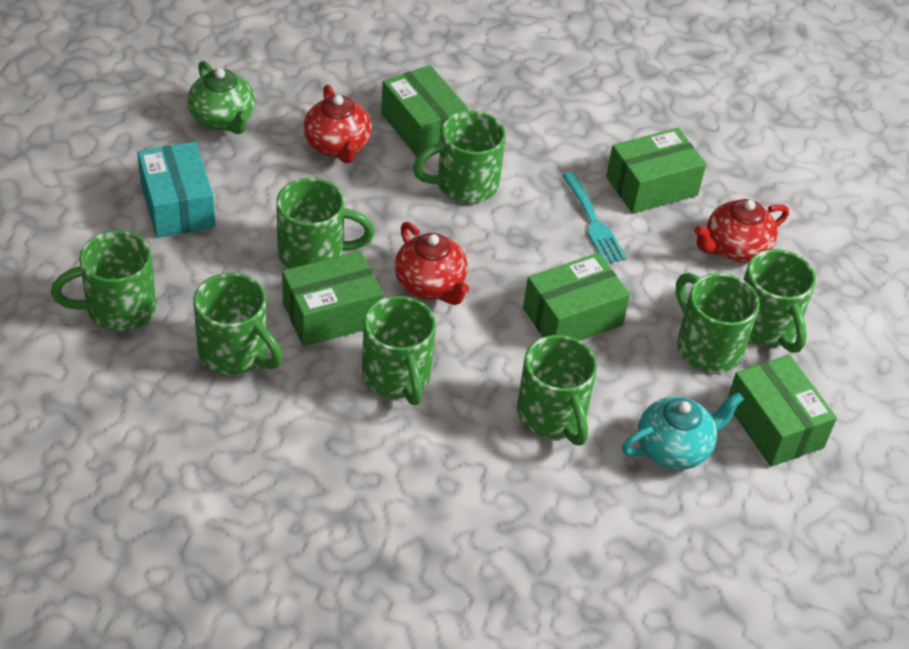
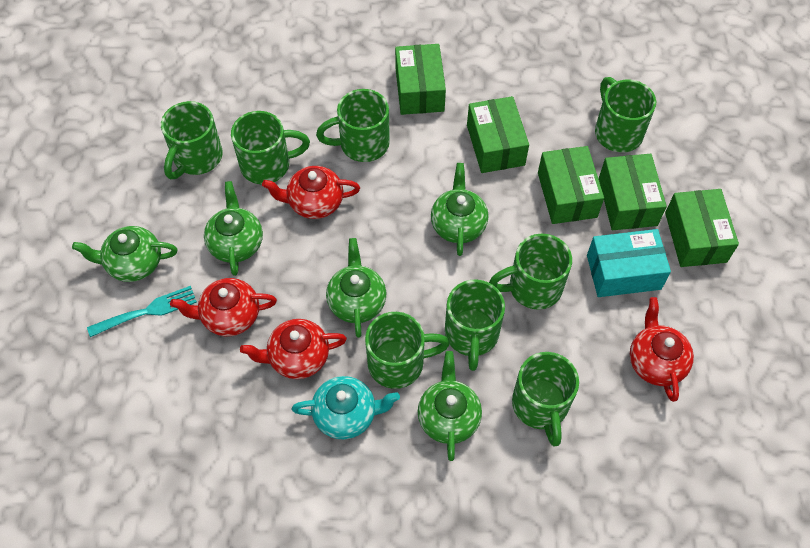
green teapot: [187,61,256,134] = 1 -> [72,226,177,282] [204,181,263,276] [326,238,387,338] [418,351,482,461] [431,163,489,256] = 5
red teapot: [304,85,372,163] [395,222,469,305] [694,199,789,263] = 3 -> [170,278,277,336] [240,319,347,379] [262,166,360,219] [630,297,694,402] = 4

